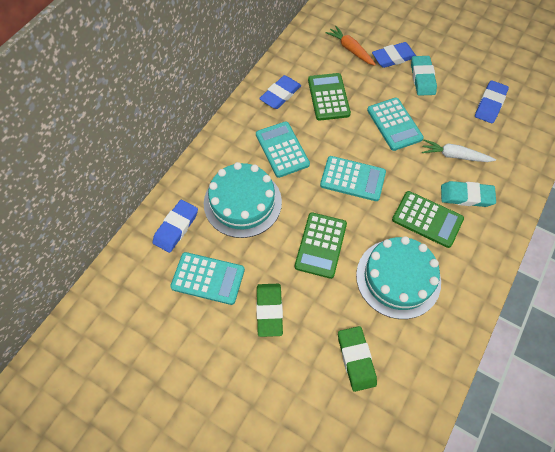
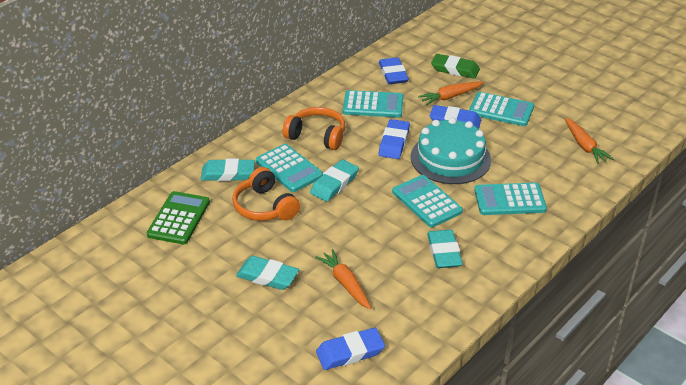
green calculator: [295,213,347,279] [308,73,351,121] [392,191,464,248] = 3 -> [147,191,210,244] = 1
green eraser: [256,284,283,337] [338,326,377,392] = 2 -> [431,54,480,79] = 1
orange carrot: [325,26,376,65] = 1 -> [315,249,372,310] [418,82,484,105] [565,118,613,164] = 3
orange headphones: none = 0 -> [232,167,300,221] [283,107,345,150] = 2
turquoise cake: [204,162,282,238] [356,236,441,319] = 2 -> [411,117,491,184] = 1
turquoise calculator: [170,252,245,305] [256,121,310,178] [320,156,386,201] [367,98,424,151] = 4 -> [256,144,323,192] [343,90,403,118] [392,175,463,227] [469,92,534,126] [474,183,547,215] = 5
turquoise eraser: [411,56,437,96] [441,181,496,207] = 2 -> [201,158,255,181] [236,256,299,290] [310,160,359,202] [427,230,463,268] = 4
white carrot: [422,139,496,162] = 1 -> none = 0

